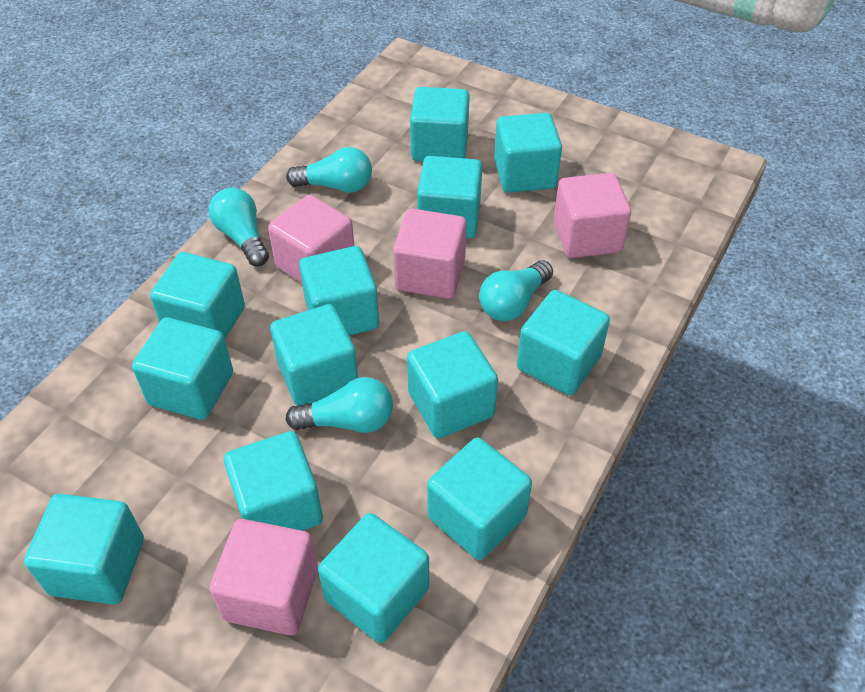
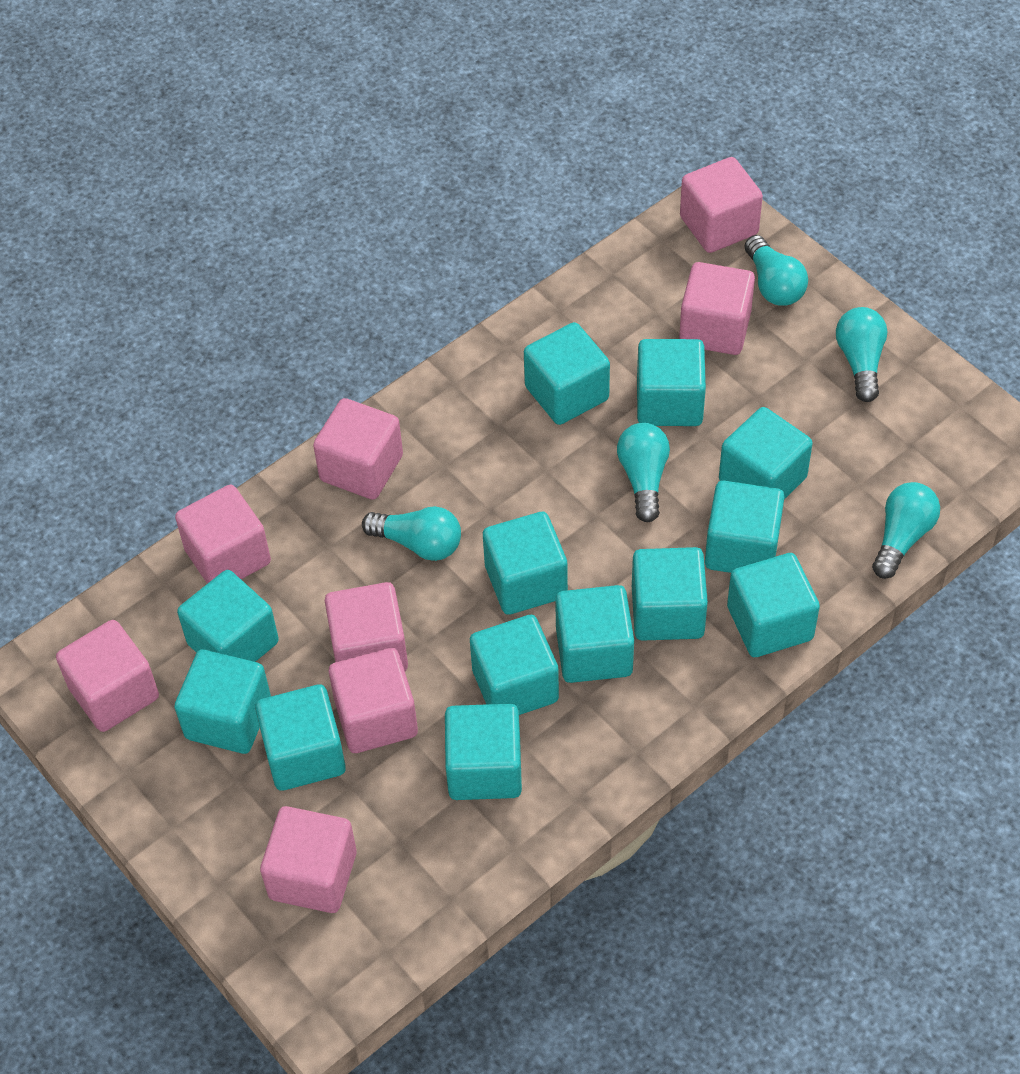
pink cube: [210,519,318,635] [268,195,354,283] [393,209,467,299] [554,173,631,258] = 4 -> [56,620,159,732] [175,485,271,584] [260,806,357,913] [313,398,403,500] [325,582,408,671] [329,648,418,753] [679,262,755,355] [680,157,763,253] = 8
turquoise light bulb: [209,188,269,266] [285,377,393,433] [286,147,372,193] [479,260,553,321] = 4 -> [362,506,461,561] [617,423,670,522] [745,235,808,306] [836,307,887,402] [872,482,940,579] = 5

